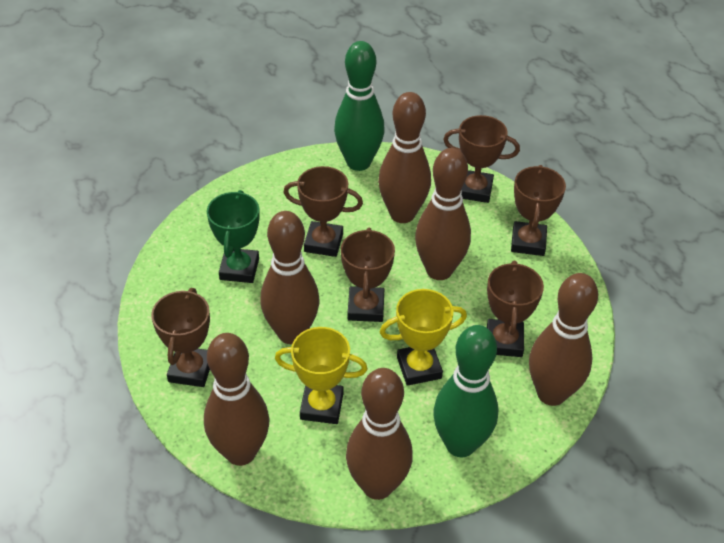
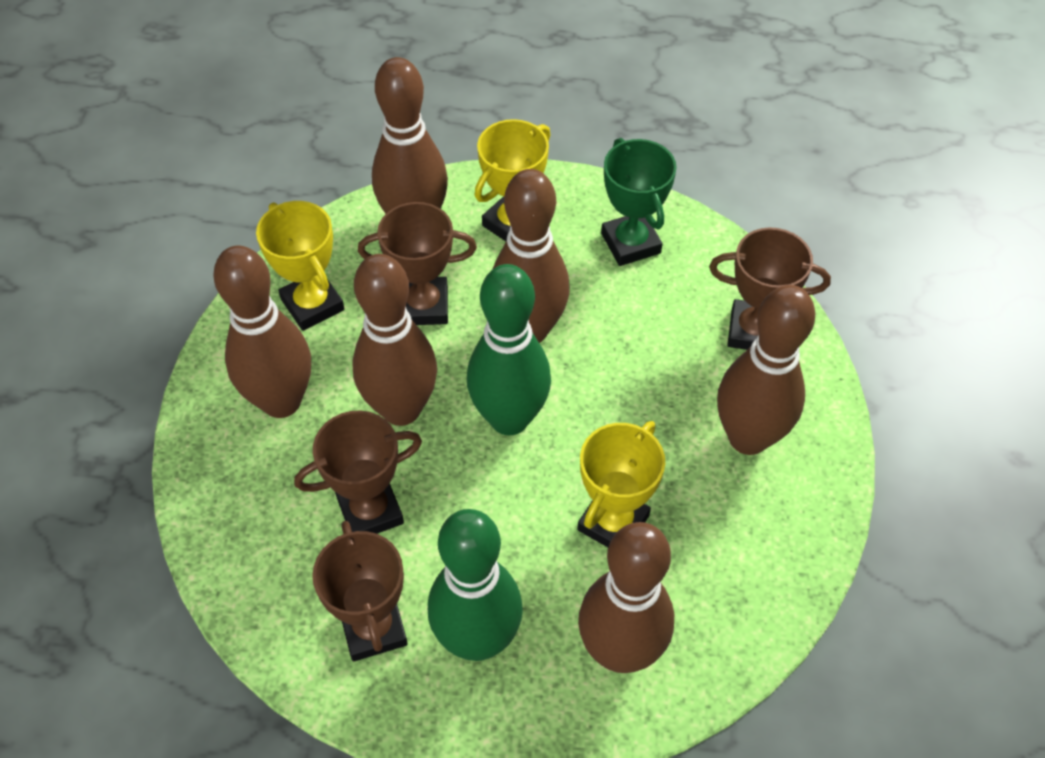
brown trophy: [151,288,210,387] [283,166,363,257] [341,228,395,322] [443,115,520,203] [487,261,544,357] [511,165,566,256] = 6 -> [294,410,422,534] [312,521,408,661] [358,202,477,325] [709,228,831,350] = 4
yellow trophy: [275,327,368,424] [380,289,467,386] = 2 -> [256,201,344,331] [475,119,551,241] [577,421,665,547] = 3

